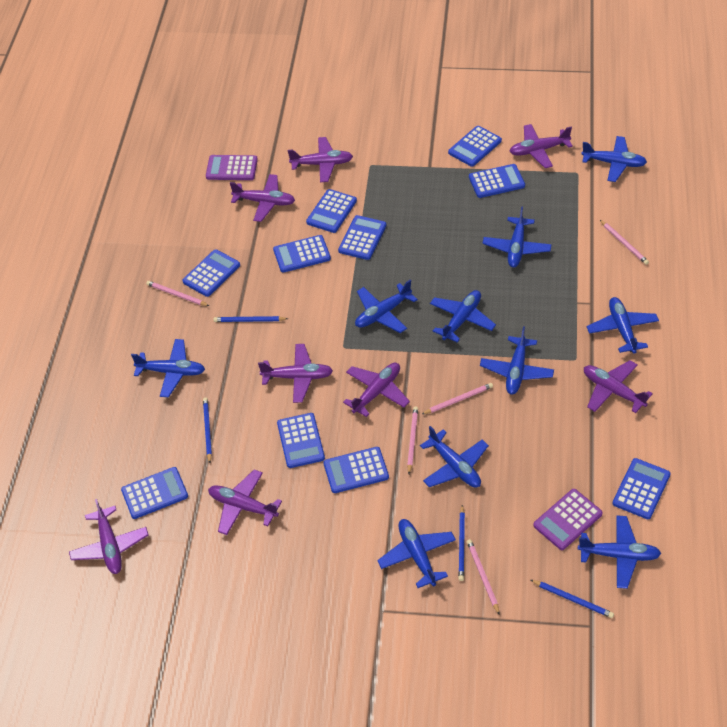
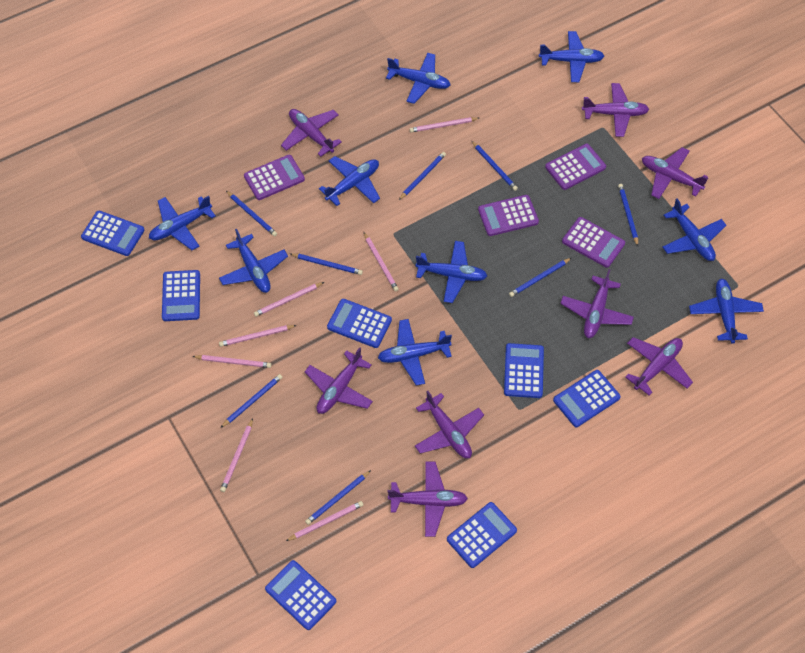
blue calculator: [121,467,188,519] [182,249,240,297] [273,235,331,273] [277,413,325,468] [306,189,357,233] [323,447,389,493] [338,215,386,260] [448,126,502,167] [469,164,525,198] [612,458,671,519] = 10 -> [81,211,145,256] [162,270,200,321] [265,560,336,630] [327,299,392,348] [447,502,517,568] [504,343,544,398] [553,370,621,427] = 7
blue pencil: [203,397,212,463] [213,316,288,322] [458,505,465,581] [531,580,614,618] = 4 -> [220,374,282,428] [226,191,277,236] [290,253,363,275] [305,470,371,525] [399,152,446,200] [472,141,518,191] [509,258,571,297] [618,184,638,246] = 8
blue plane: [131,339,205,397] [355,280,418,333] [377,519,456,588] [420,426,489,488] [430,290,496,343] [480,326,554,395] [482,206,552,268] [578,515,661,589] [581,136,647,182] [587,297,659,354] = 10 -> [149,196,215,250] [219,229,288,293] [319,156,380,206] [378,319,452,386] [386,53,450,104] [415,241,487,303] [539,31,604,82] [663,199,726,261] [689,279,764,344] = 9
pink pencil: [146,281,209,306] [407,406,418,474] [422,383,493,414] [467,539,500,615] [600,220,649,265] = 5 -> [192,355,271,368] [219,325,297,347] [220,418,253,492] [254,282,324,317] [286,501,363,541] [364,232,399,292] [410,117,479,133] = 7
purple calculator: [206,155,258,180] [533,489,603,550] = 2 -> [244,155,305,200] [478,195,539,236] [545,144,606,190] [562,217,625,268] = 4

